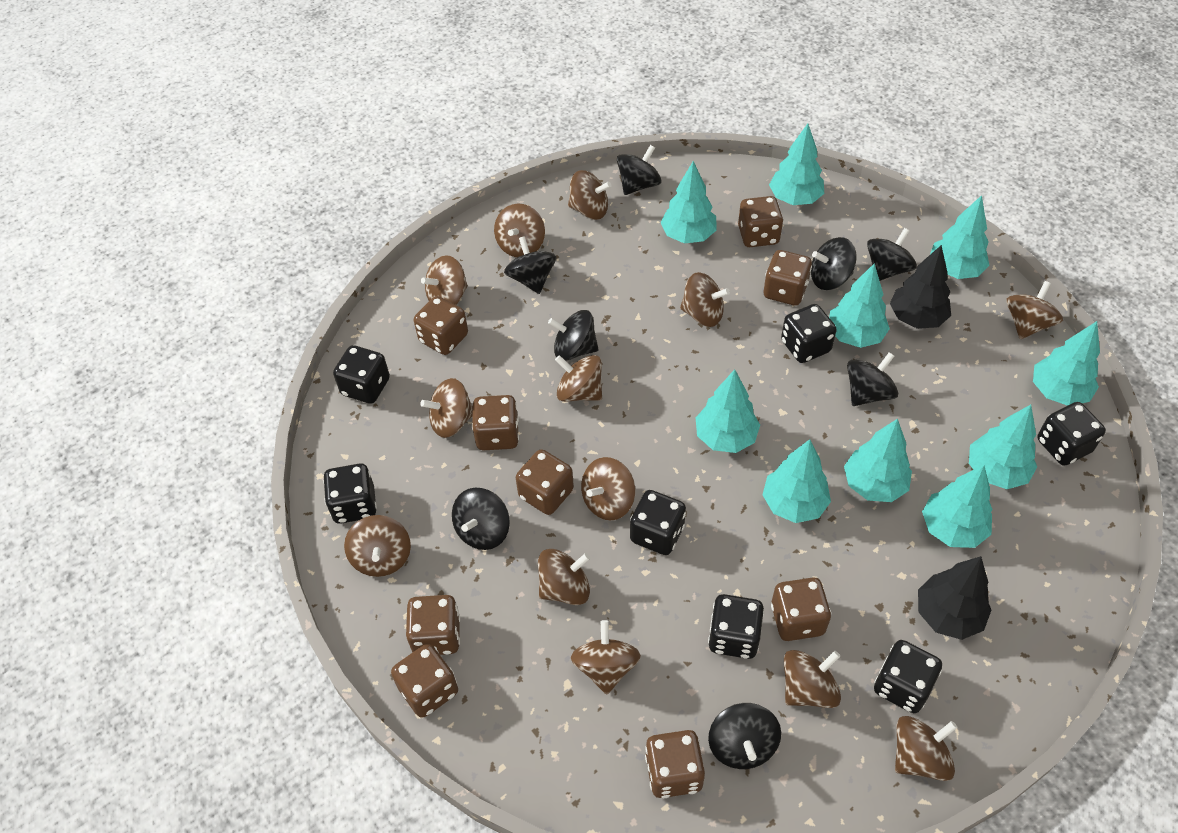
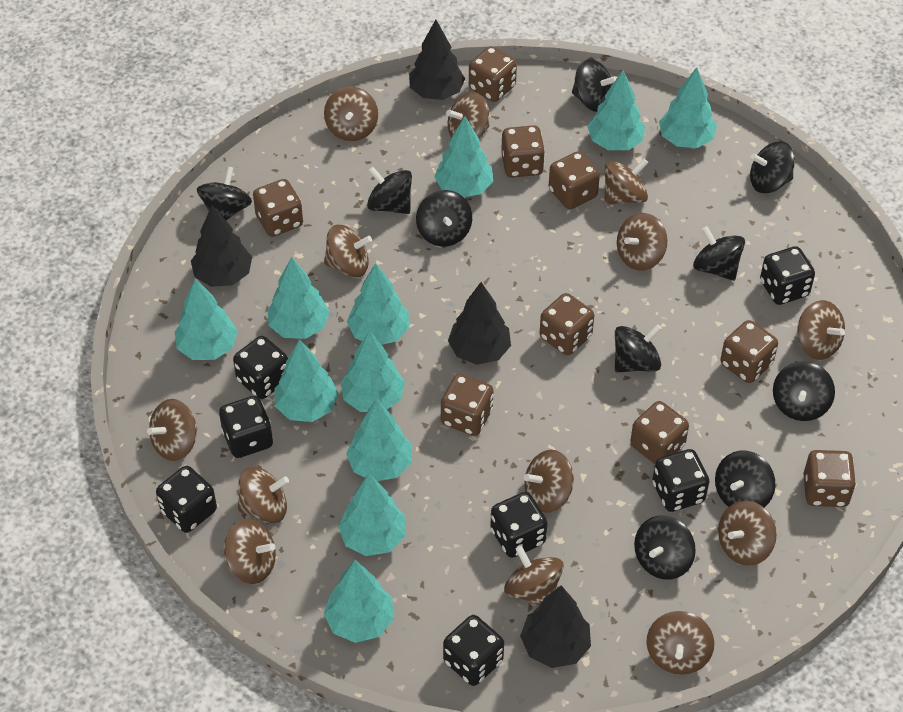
black spinning top: [452,488,510,550] [504,236,556,294] [548,310,598,361] [617,145,661,195] [708,703,781,769] [811,237,857,290] [847,352,898,406] [867,228,917,281] = 8 -> [197,166,252,220] [367,167,412,214] [416,190,472,247] [572,59,617,112] [615,324,662,372] [634,516,696,580] [693,226,745,281] [715,451,775,507] [750,141,795,193] [773,361,835,421] = 10
black tree: [890,245,951,329] [918,556,991,640] = 2 -> [191,205,252,287] [409,20,465,100] [448,282,511,365] [520,585,591,668] = 4
turquoise tree: [660,161,717,243] [695,369,760,453] [762,439,831,523] [769,124,824,205] [829,263,890,348] [844,419,912,502] [922,465,993,548] [930,195,990,279] [969,405,1037,489] [1033,321,1100,406] = 10 -> [174,278,238,360] [267,257,330,339] [275,339,339,422] [324,560,394,643] [338,473,405,556] [341,330,405,412] [346,399,412,481] [347,263,409,345] [434,116,493,197] [587,70,645,150] [659,67,717,148] = 11

